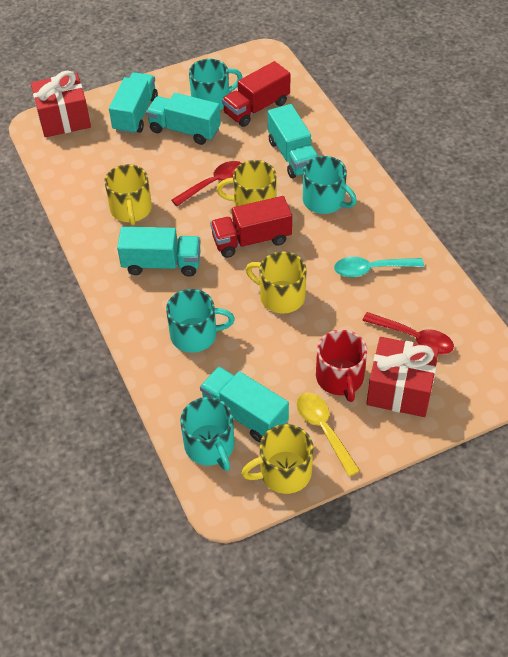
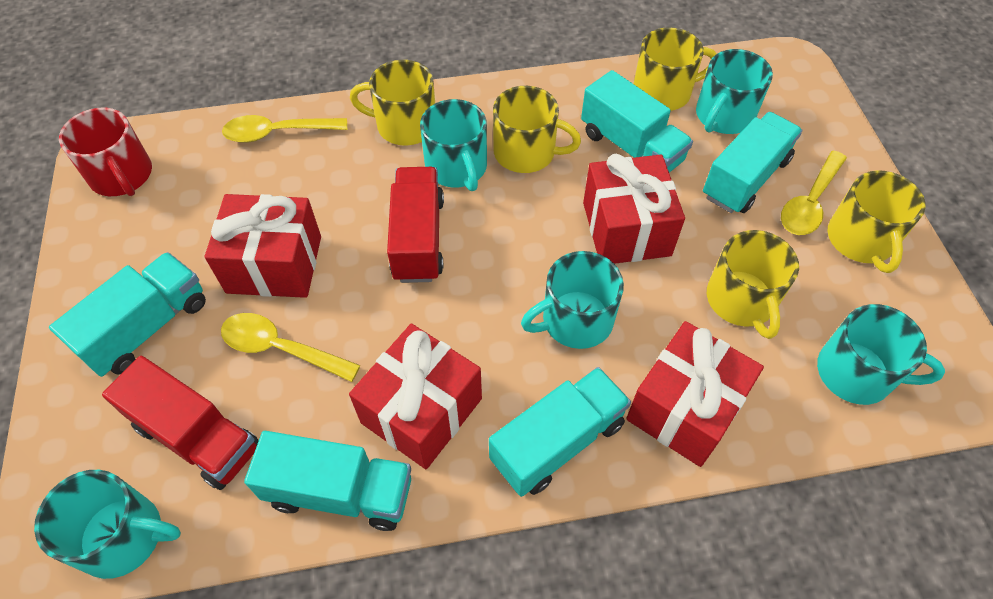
red gift: [31,71,91,137] [366,337,439,417] = 2 -> [205,194,321,298] [349,324,482,469] [583,154,685,264] [626,321,764,467] = 4
red spoon: [171,161,241,206] [362,312,454,355] = 2 -> none = 0
turquoise mug: [166,289,235,353] [180,397,235,471] [189,59,242,110] [303,156,357,214] = 4 -> [34,470,181,579] [420,99,487,191] [521,251,624,349] [696,49,773,134] [817,304,945,405] = 5
turquoise spoon: [334,257,424,277] = 1 -> none = 0
yellow mug: [104,164,152,225] [217,160,277,207] [241,424,313,494] [246,251,307,314] = 4 -> [350,60,435,145] [493,86,581,173] [634,27,717,111] [707,230,799,339] [828,170,925,273] = 5
yellow spoon: [297,392,360,477] = 1 -> [221,313,360,382] [222,115,347,143] [781,150,847,235] = 3

